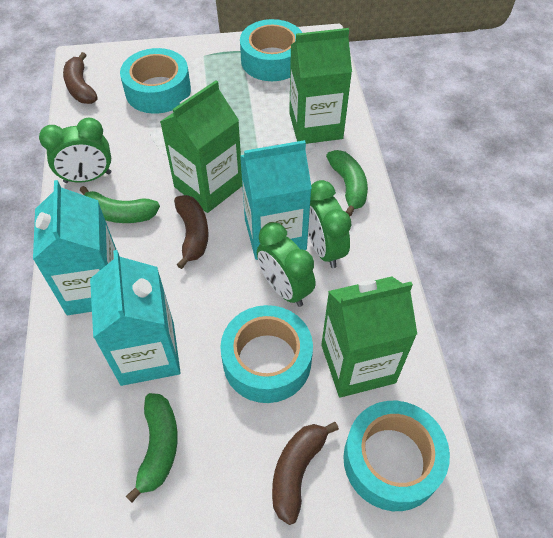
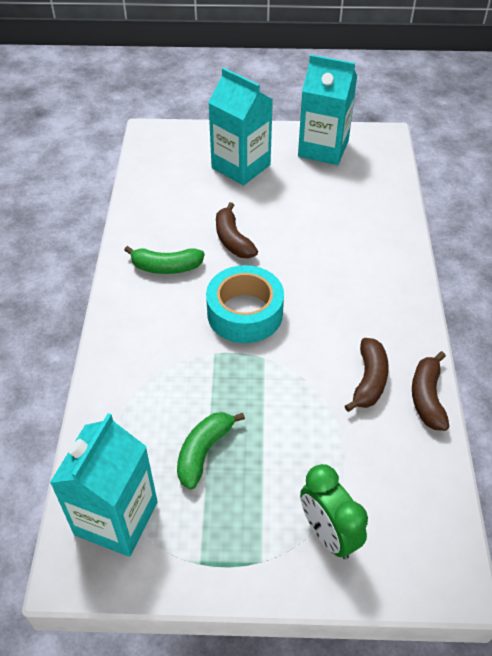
green banana: [80,186,160,223] [126,393,178,503] [326,150,368,216] = 3 -> [124,246,204,274] [177,412,245,490] = 2
green carton: [160,80,242,213] [289,28,352,144] [321,277,417,398] = 3 -> none = 0
green clock: [39,117,111,183] [257,222,315,307] [308,180,352,268] = 3 -> [300,464,368,559] = 1
turquoise tape: [120,48,191,114] [220,305,313,403] [240,19,302,81] [343,401,450,511] = 4 -> [206,265,284,343] = 1

